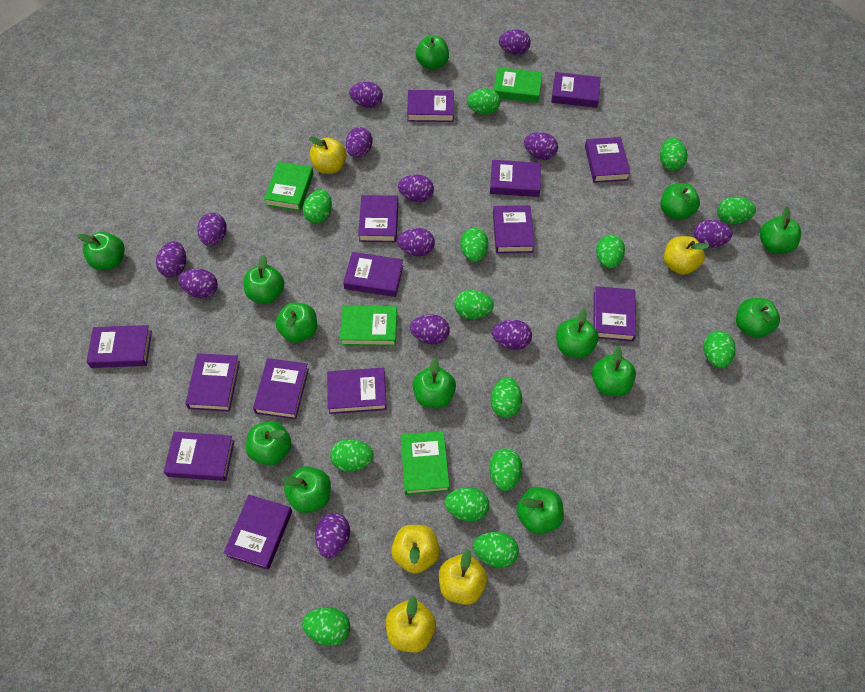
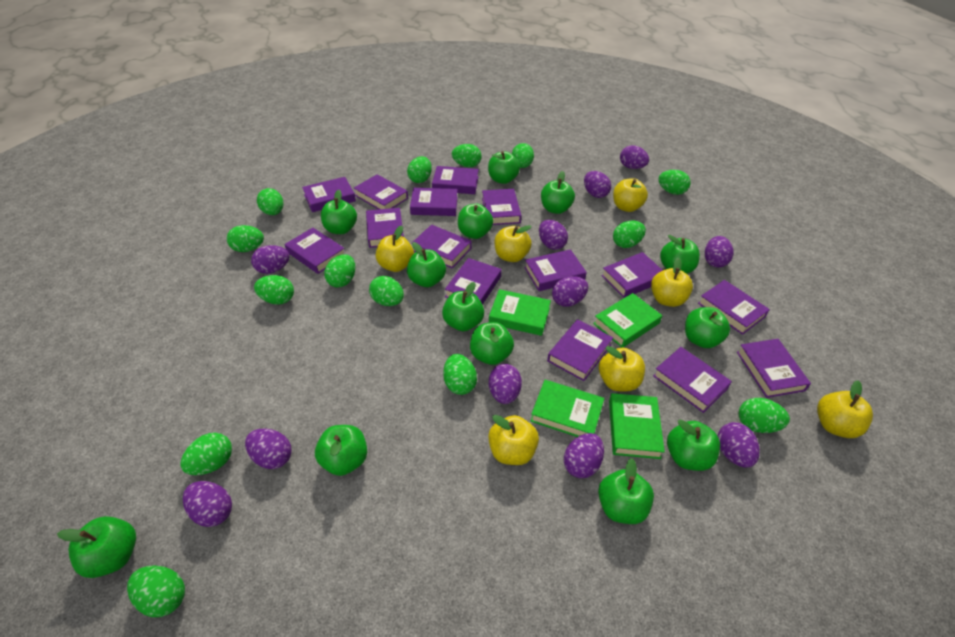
purple book: [87,325,152,368] [164,432,235,481] [185,353,240,412] [224,495,292,570] [253,358,309,419] [327,368,387,414] [343,252,403,297] [358,195,398,242] [407,90,454,122] [490,160,541,197] [493,205,535,253] [551,72,601,108] [585,137,630,183] [594,286,636,341] = 14 -> [285,228,345,274] [302,177,356,212] [354,174,408,209] [366,208,404,248] [410,188,458,216] [411,224,472,268] [432,166,479,194] [445,258,502,305] [482,189,522,225] [524,249,587,291] [547,319,613,381] [601,252,663,298] [653,347,732,413] [698,280,770,335] [737,339,811,398] = 15
purple egg: [156,241,186,277] [178,269,218,298] [197,213,227,246] [315,513,350,559] [346,127,372,158] [349,82,383,108] [397,228,435,256] [398,175,434,202] [410,314,450,345] [492,320,532,350] [499,29,531,55] [524,132,558,160] [693,220,732,248] = 13 -> [183,481,232,527] [245,429,292,469] [251,245,290,274] [489,364,522,404] [539,220,568,250] [552,276,588,307] [564,433,604,478] [584,171,611,198] [620,145,649,169] [705,236,733,268] [718,422,760,468] = 11
yellow apple: [309,136,347,174] [386,596,436,652] [391,525,440,574] [439,549,488,605] [664,236,709,275] = 5 -> [376,225,414,272] [488,415,539,465] [494,225,532,262] [599,346,645,391] [613,178,648,212] [651,258,693,307] [817,380,873,438] = 7

